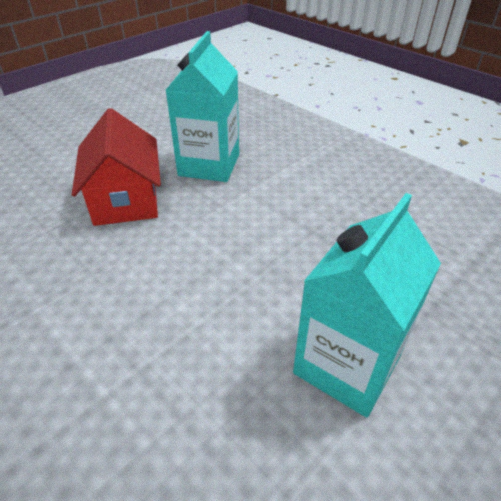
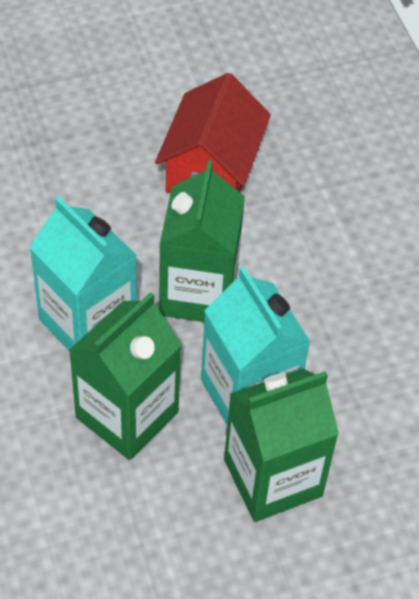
green carton: none = 0 -> [69,292,182,460] [159,160,245,322] [224,368,339,522] = 3

